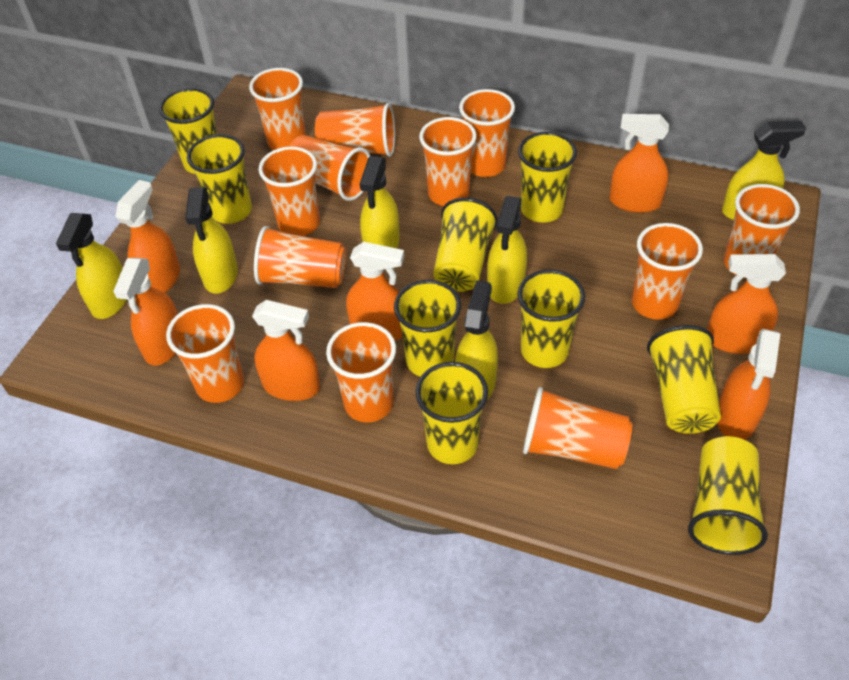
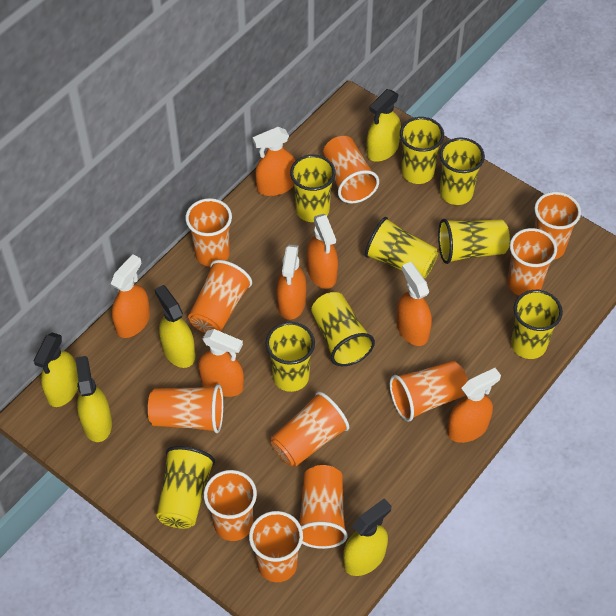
orange cup: [166,304,244,403] [249,68,306,150] [254,226,346,288] [258,146,320,236] [289,135,370,201] [315,103,395,157] [326,322,396,422] [419,117,477,206] [459,89,515,177] [523,387,632,469] [632,223,703,320] [724,184,800,278] = 12 -> [148,384,223,433] [185,198,232,267] [188,260,252,333] [204,470,257,541] [249,511,303,582] [271,391,349,467] [299,465,348,549] [323,136,379,203] [390,361,468,422] [507,228,557,295] [534,192,581,260] = 11
yellow spray bottle: [56,213,127,319] [185,187,238,294] [360,156,400,248] [455,280,498,400] [487,196,527,304] [722,121,806,220] = 6 -> [33,332,78,407] [75,356,112,442] [154,285,195,368] [343,499,391,576] [367,89,401,162] = 5

